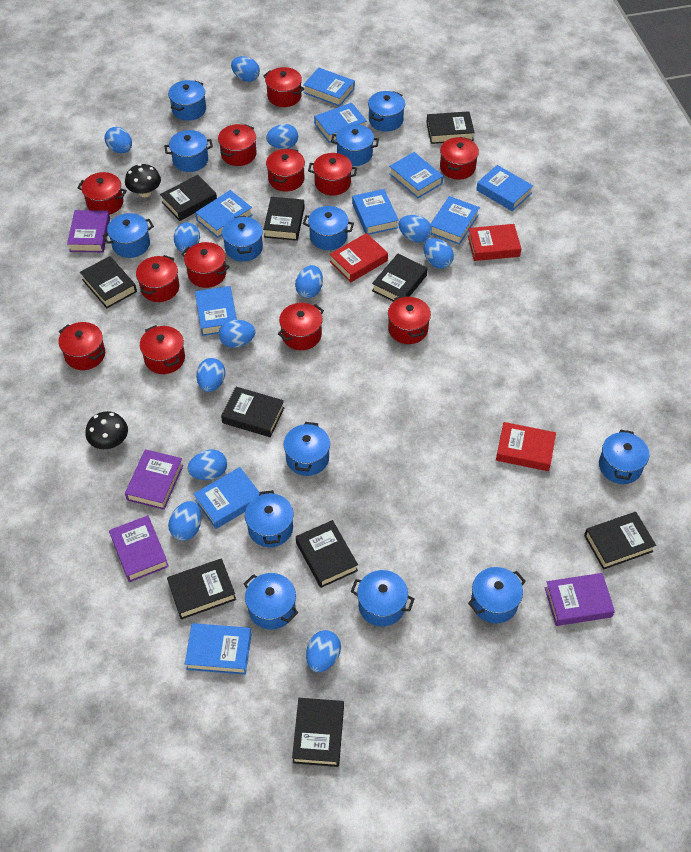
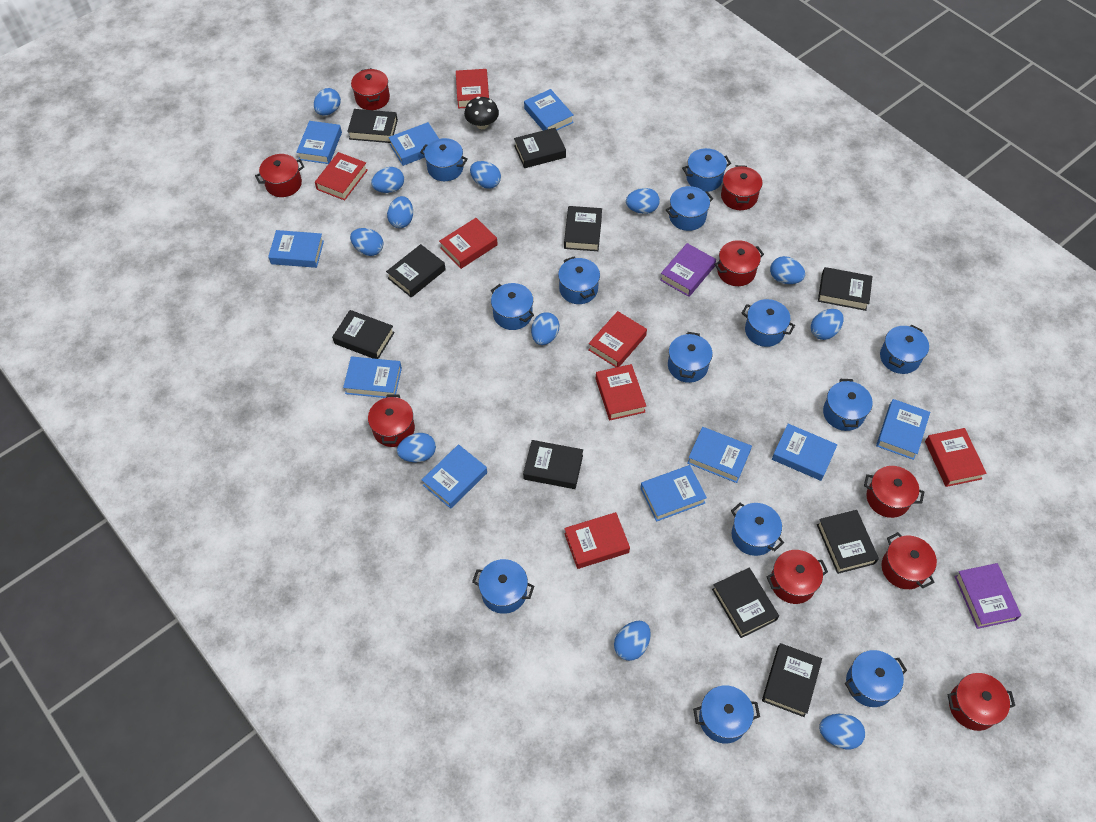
black mushroom: [85,411,128,449] [125,164,161,197] = 2 -> [464,97,499,129] = 1
purple book: [67,210,110,252] [109,515,169,582] [125,449,184,510] [545,573,615,626] = 4 -> [660,243,716,297] [954,563,1021,629] = 2
red book: [330,233,388,282] [468,224,522,261] [496,422,556,471] = 3 -> [315,152,368,200] [439,218,498,269] [456,69,489,109] [564,512,630,569] [588,311,647,367] [596,364,646,420] [925,428,987,487] = 7
red pot: [58,322,105,370] [77,172,127,215] [136,255,179,302] [140,325,185,374] [181,242,229,288] [218,124,256,166] [263,67,305,107] [266,148,305,191] [278,303,324,350] [308,153,357,196] [388,295,431,344] [440,137,479,180] = 12 -> [255,154,304,197] [351,68,390,110] [368,395,415,447] [714,240,764,286] [721,165,762,210] [767,550,828,604] [864,466,924,518] [881,532,937,589] [947,673,1015,731] = 9

